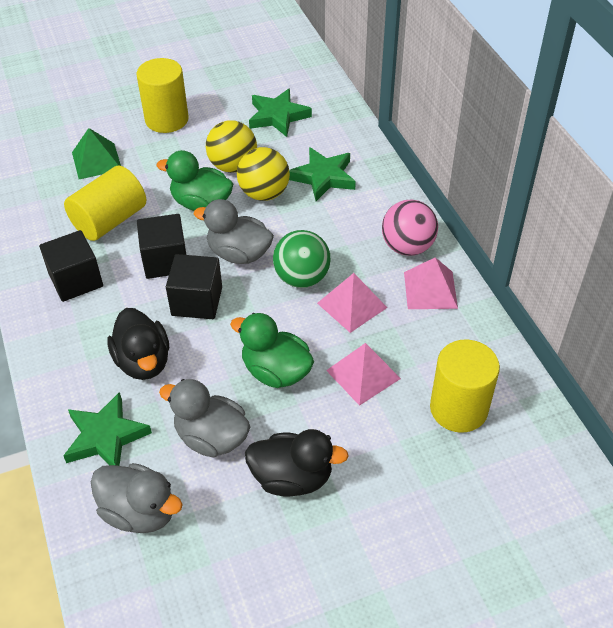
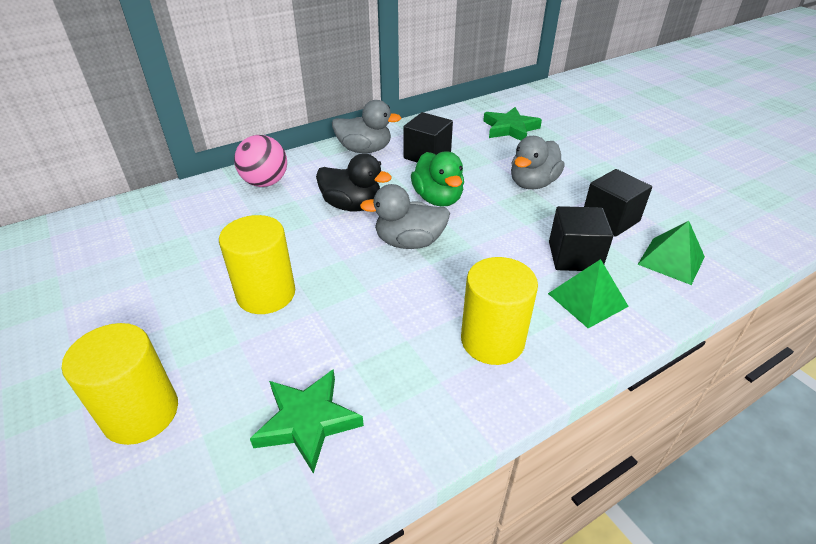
black duck: [107,308,169,380] [245,429,348,497] = 2 -> [316,153,392,211] = 1
green ball: [273,230,331,288] = 1 -> none = 0
green duck: [157,150,233,211] [230,313,314,388] = 2 -> [411,151,464,207] = 1
green pyramid: [72,128,121,179] = 1 -> [548,259,629,328] [638,221,705,285] = 2
green star: [63,392,152,466] [249,88,312,137] [289,147,356,201] = 3 -> [250,369,364,474] [483,107,542,141] = 2
pink pyramid: [317,273,388,333] [326,343,401,406] [404,257,458,309] = 3 -> none = 0
yellow ball: [206,120,257,173] [237,147,290,201] = 2 -> none = 0

